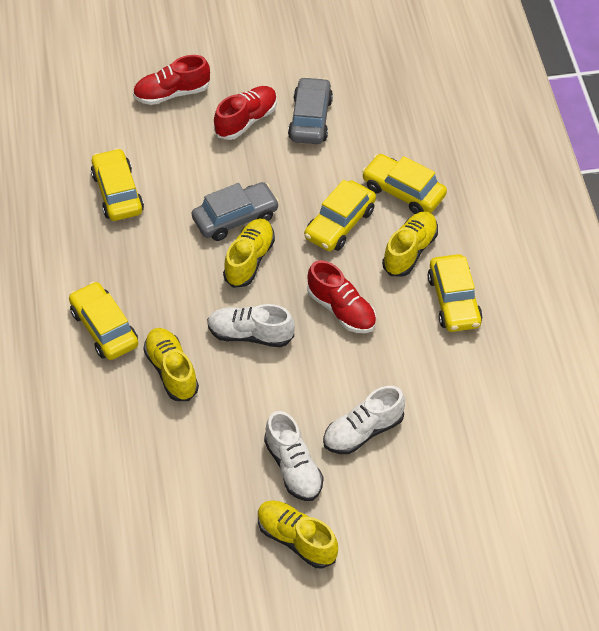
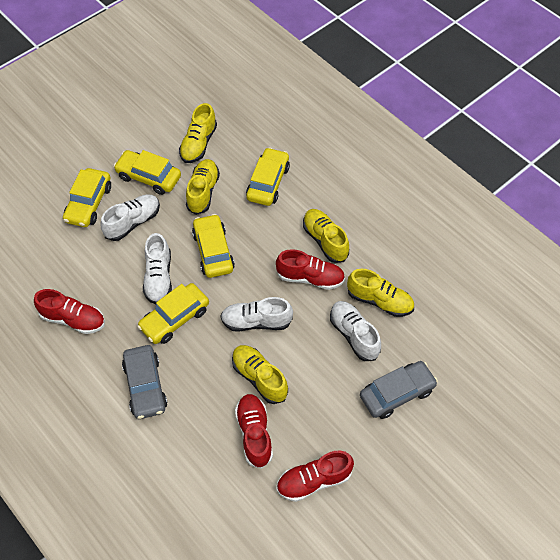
red shoe: [133,55,210,105] [214,86,277,140] [307,260,376,333] = 3 -> [34,289,105,334] [235,394,273,469] [276,249,345,290] [276,451,354,502] = 4
white shoe: [207,304,295,347] [264,411,323,501] [323,386,405,454] = 3 -> [101,195,160,241] [143,233,172,304] [220,297,293,332] [330,301,381,361] = 4
yellow shoe: [143,328,199,401] [223,219,275,288] [258,500,338,569] [382,211,438,277] = 4 -> [179,103,217,163] [186,159,220,215] [232,345,288,404] [303,209,349,263] [347,269,414,317] = 5

